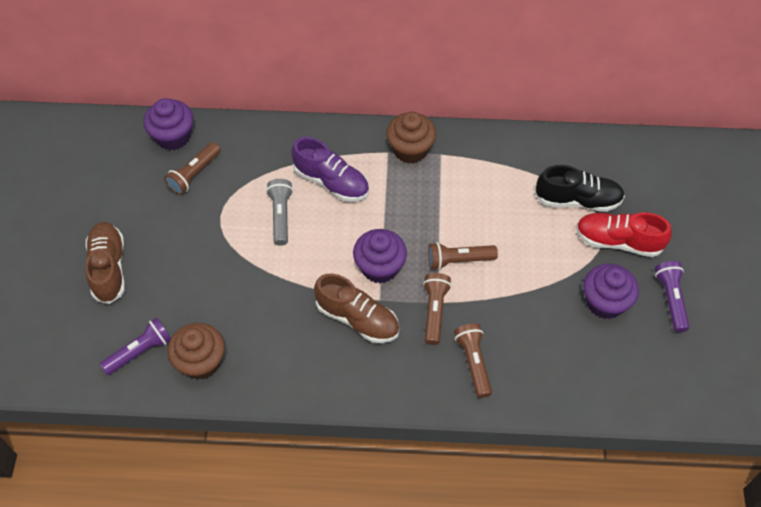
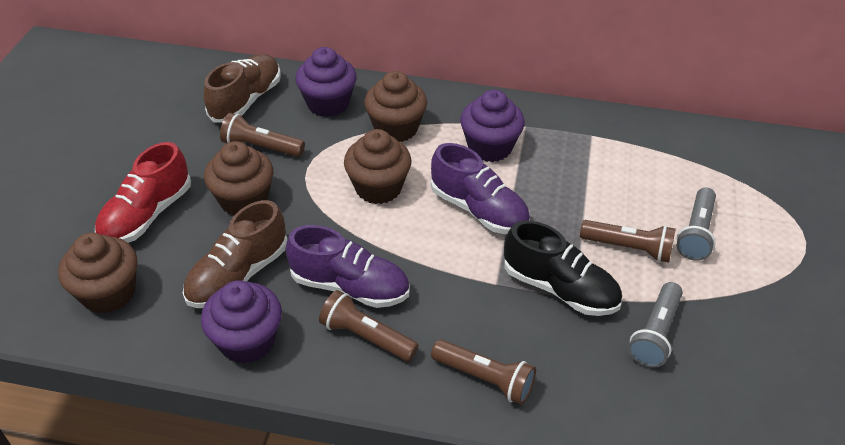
brown cupcake: [167,323,225,380] [386,112,436,164] = 2 -> [58,233,138,314] [204,141,274,216] [344,129,412,204] [364,71,427,142] = 4
grey flashlight: [266,179,293,246] = 1 -> [628,282,683,368] [676,187,716,261] = 2
purple flashlight: [100,318,171,375] [655,261,689,332] = 2 -> none = 0
purple shoe: [292,137,369,202] = 1 -> [286,225,409,308] [431,143,530,234] = 2

